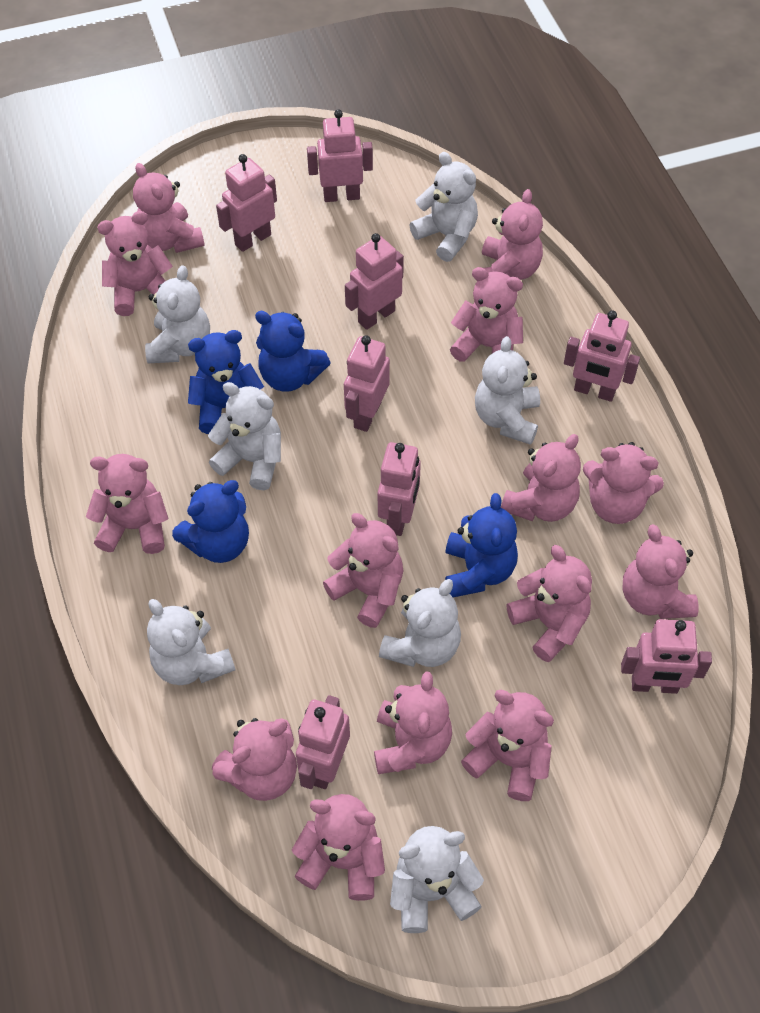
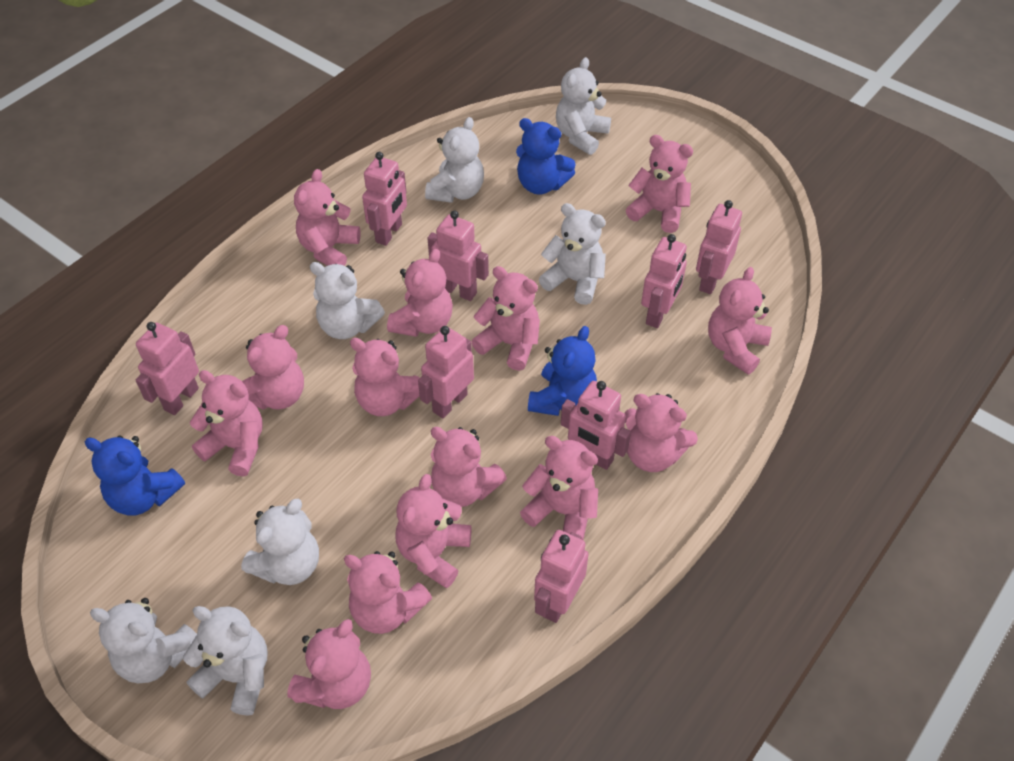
blue teddy bear: [172,480,249,563] [188,330,264,434] [255,311,331,391] [445,493,518,598] = 4 -> [84,436,185,516] [516,118,576,194] [528,326,597,416] = 3

